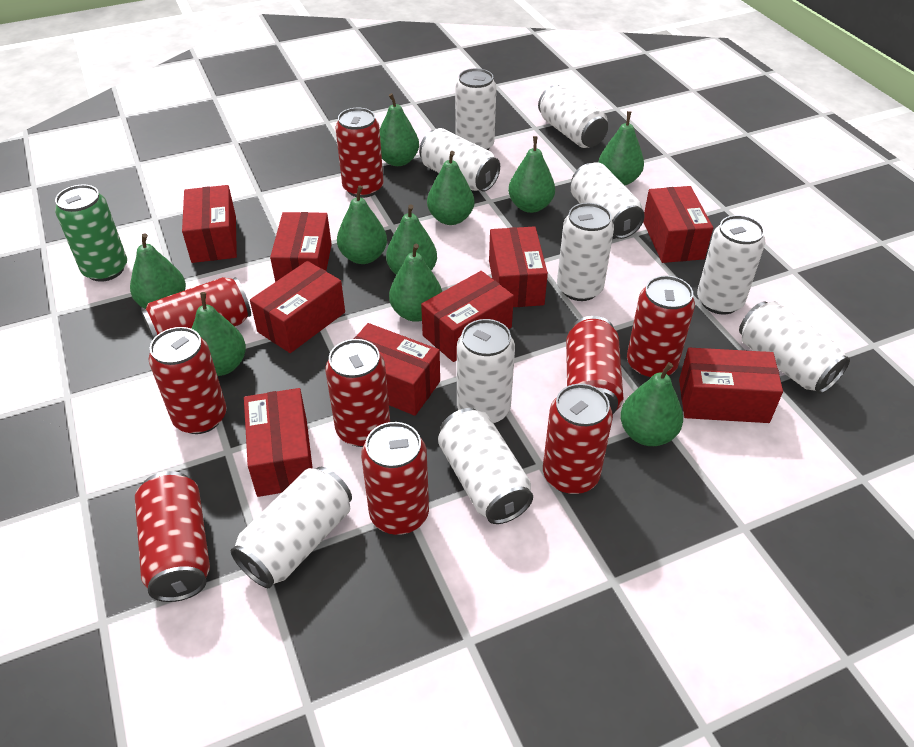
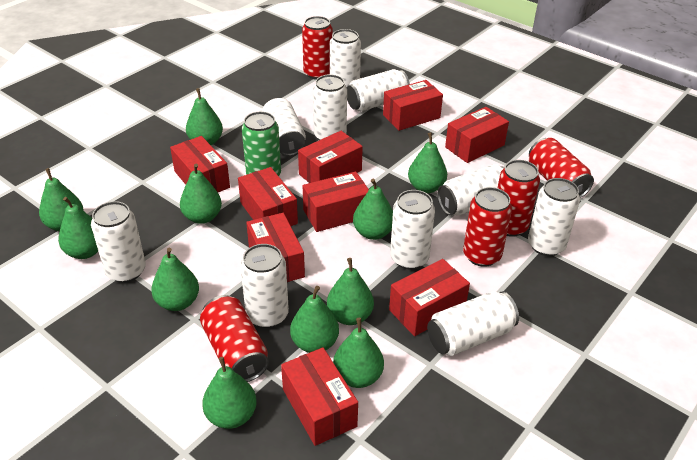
green pear: [130,233,186,309] [191,292,246,376] [337,186,387,264] [380,93,419,166] [386,204,437,275] [389,244,442,322] [427,151,475,225] [508,136,555,213] [598,111,644,186] [620,362,683,446] = 10 -> [39,168,84,231] [58,197,98,259] [151,247,199,311] [180,164,222,224] [186,88,223,145] [202,357,257,429] [290,286,339,353] [327,258,374,325] [333,318,384,388] [353,179,393,240] [408,133,447,193] = 11
red can: [135,471,210,602] [142,277,251,340] [149,327,227,434] [325,339,390,447] [335,108,384,198] [361,422,429,535] [543,384,613,494] [566,316,624,414] [627,275,695,379] = 9 -> [200,295,269,382] [302,16,333,80] [463,187,512,267] [498,160,540,237] [529,138,594,198] = 5

